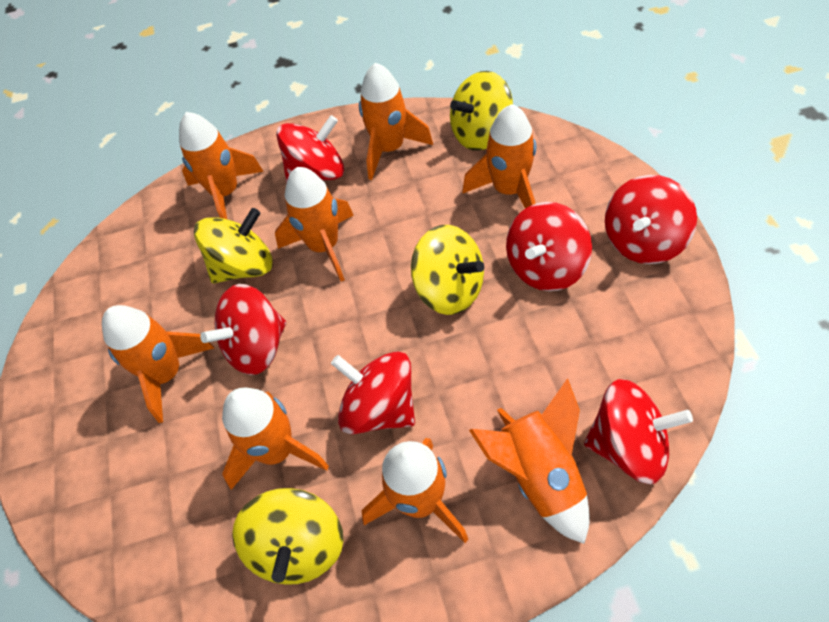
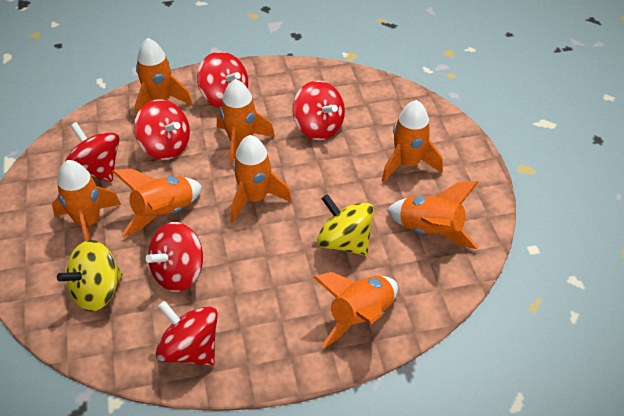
yellow spinning top: [194,208,273,283] [232,488,344,585] [411,225,484,315] [450,71,513,151] = 4 -> [57,240,123,312] [317,194,374,256] = 2

